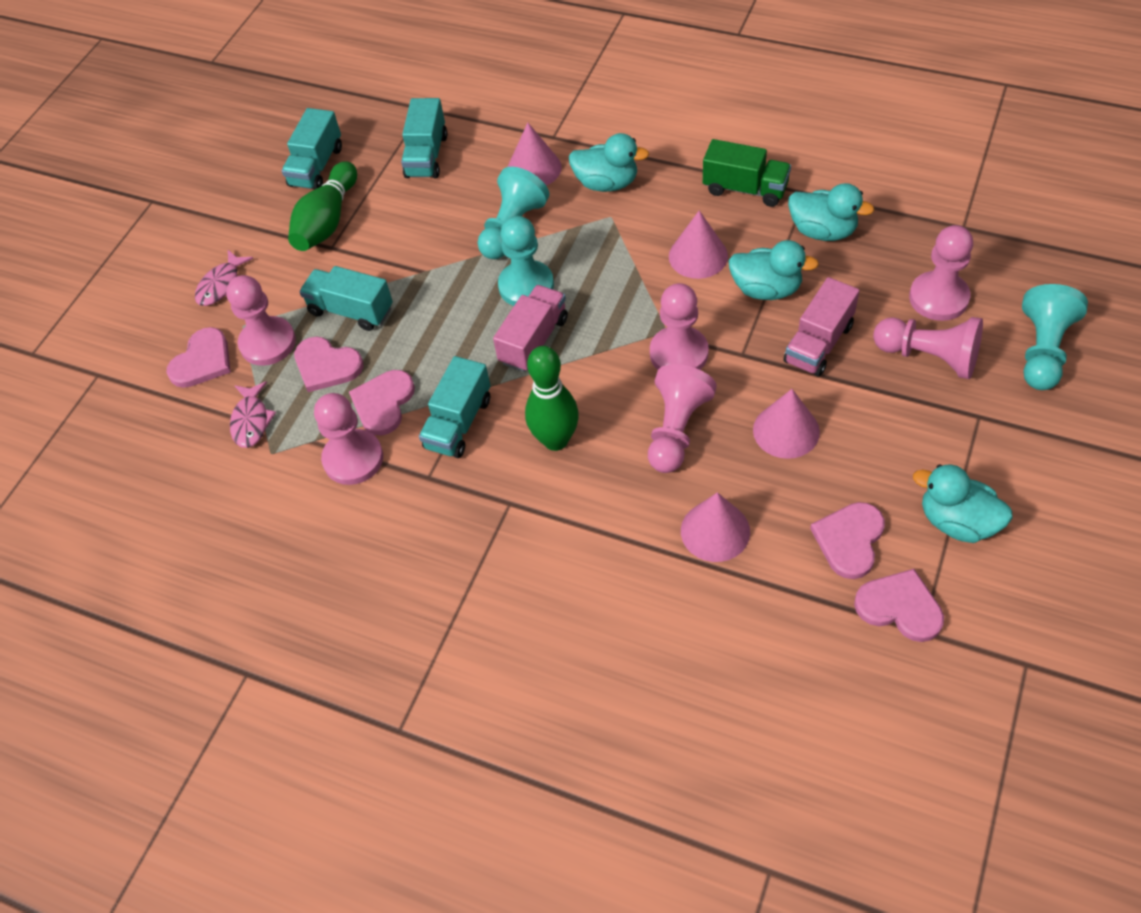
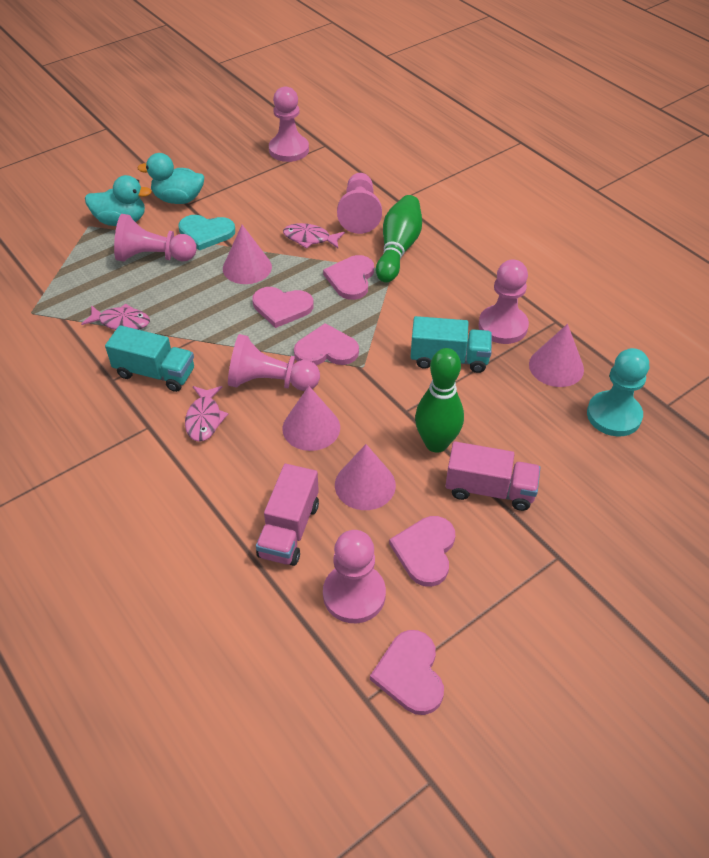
green truck: [703,139,791,207] = 1 -> none = 0
pink fish: [195,250,253,306] [230,381,276,448] = 2 -> [81,303,150,330] [185,386,228,442] [283,223,345,249] = 3
turquoise duck: [569,133,649,192] [728,240,819,300] [788,183,874,241] [913,464,1013,543] = 4 -> [85,175,152,226] [138,153,204,204] = 2
turquoise heart: none = 0 -> [178,215,235,250] = 1
turquoise pawn: [478,167,549,259] [498,216,554,306] [1022,284,1088,390] = 3 -> [587,348,649,436] = 1
turquoise truck: [282,108,342,190] [299,266,393,331] [401,98,447,178] [419,356,491,458] = 4 -> [105,325,194,392] [411,316,492,373] = 2

